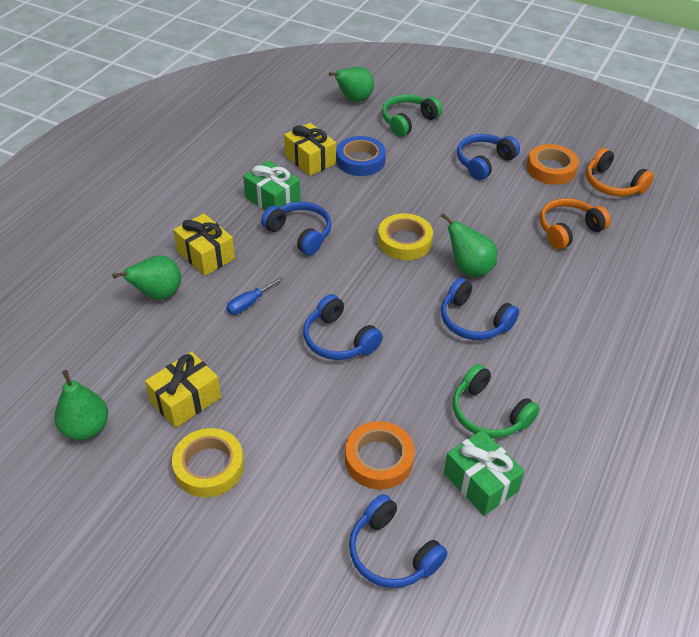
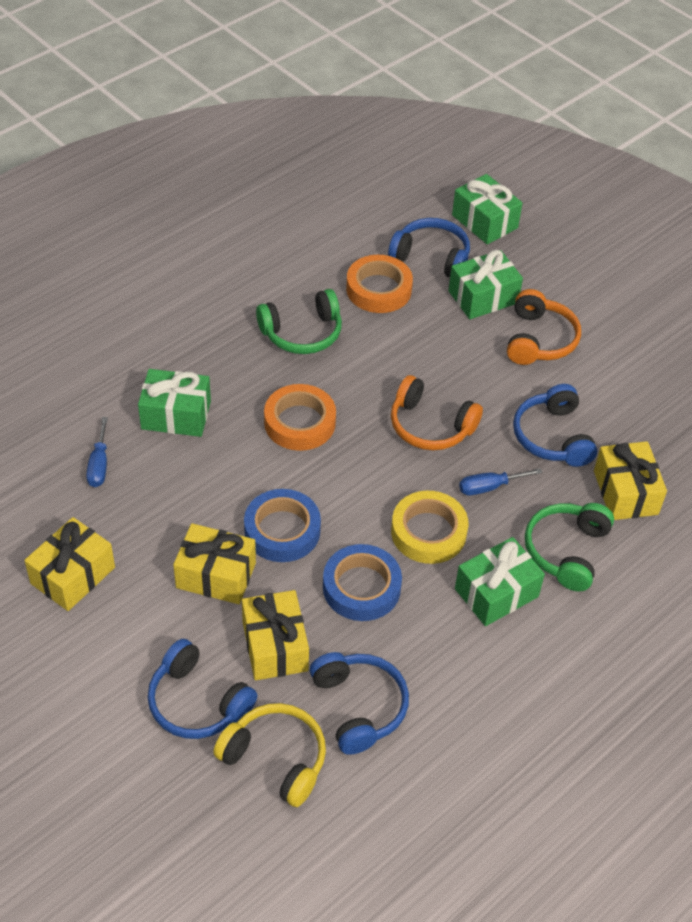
blue headphones: [261,202,332,255] [303,294,383,360] [349,494,448,588] [441,278,519,340] [457,134,520,180] = 5 -> [148,639,258,739] [310,652,409,755] [388,218,470,277] [513,384,597,467] = 4
blue screwdriver: [226,277,283,315] = 1 -> [86,417,108,487] [459,468,543,495] = 2
blue tape: [336,136,386,176] = 1 -> [244,489,321,562] [323,544,402,621] = 2
green gift: [243,161,301,210] [444,430,525,516] = 2 -> [138,369,211,437] [448,250,523,319] [452,174,522,244] [455,537,545,626] = 4
green pear: [54,370,108,440] [112,255,181,300] [329,67,374,102] [441,213,497,277] = 4 -> none = 0
yellow gift: [145,352,221,428] [173,214,235,276] [284,123,336,176] = 3 -> [24,517,115,611] [173,523,256,604] [242,590,309,680] [594,441,667,520] = 4
yellow headphones: none = 0 -> [213,703,326,807] = 1
yellow tape: [172,428,244,497] [378,213,433,260] = 2 -> [391,491,469,564] = 1

